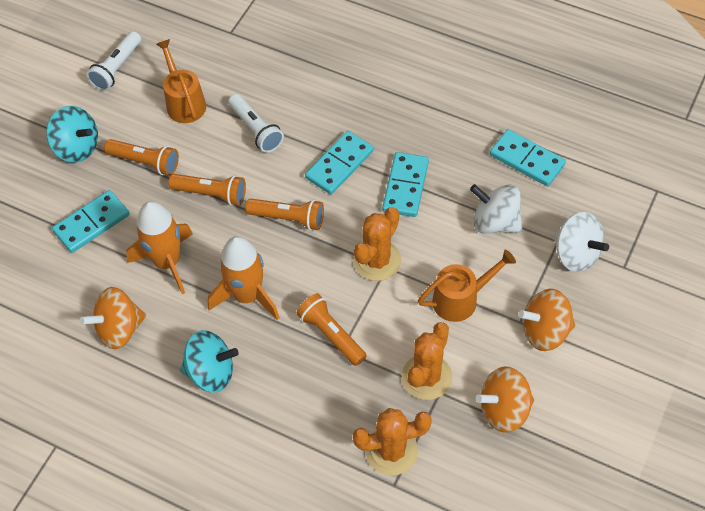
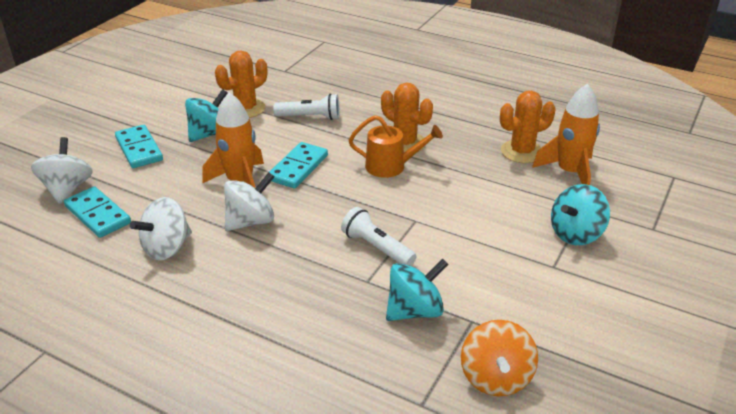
orange flashlight: [104,139,179,176] [168,174,246,206] [245,199,324,230] [297,293,367,366] = 4 -> none = 0
orange spinning top: [80,287,146,349] [476,367,534,433] [518,289,575,351] = 3 -> [461,320,538,396] = 1
orange watering can: [156,39,206,123] [418,250,516,322] = 2 -> [349,115,443,178] = 1
turquoise domino: [52,190,130,253] [305,131,373,194] [382,152,429,217] [490,129,566,186] = 4 -> [64,186,131,238] [115,125,163,168] [269,142,328,188] = 3
turquoise spinning top: [46,106,98,163] [180,330,239,393] = 2 -> [185,89,228,142] [386,258,449,321] [551,184,610,245] = 3
white spinning top: [470,184,523,234] [554,212,609,272] = 2 -> [31,137,93,204] [130,197,192,260] [224,172,274,231] = 3

